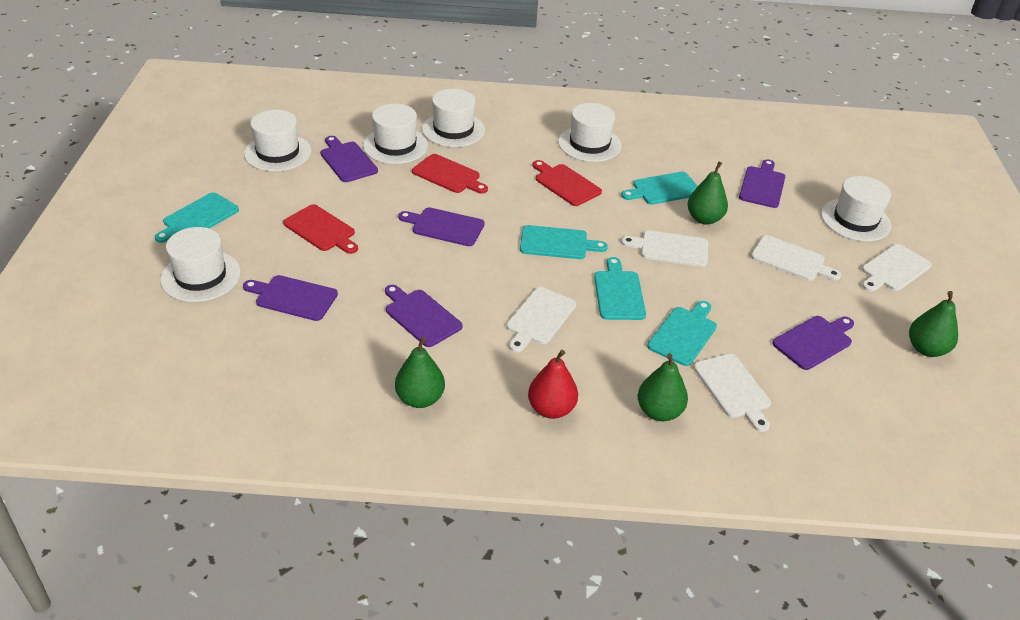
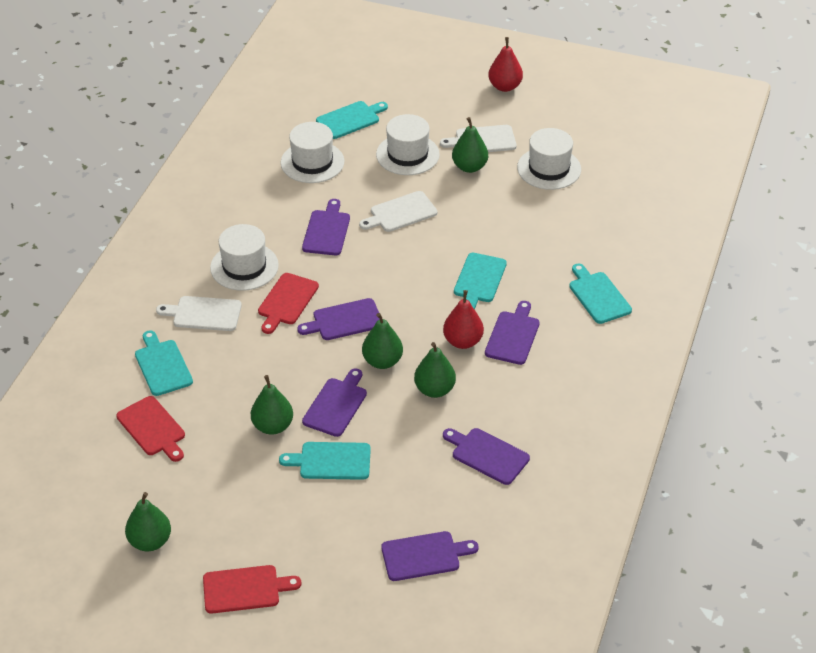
green pear: [395,337,445,408] [638,353,688,421] [687,162,728,225] [909,291,958,357] = 4 -> [125,492,171,551] [251,375,293,435] [362,313,403,369] [414,342,456,398] [452,117,488,173] = 5
red pear: [528,350,578,419] = 1 -> [443,290,484,349] [488,37,523,92] = 2
white cutting board: [506,287,576,352] [621,230,708,267] [694,353,771,432] [751,235,841,281] [862,244,932,292] = 5 -> [156,296,242,331] [359,191,437,232] [440,125,517,152] = 3
white hat: [160,227,241,302] [244,110,311,171] [363,104,428,164] [422,89,485,147] [558,103,622,162] [821,176,891,241] = 6 -> [210,224,279,291] [281,122,344,183] [376,114,440,175] [517,128,581,190] = 4

